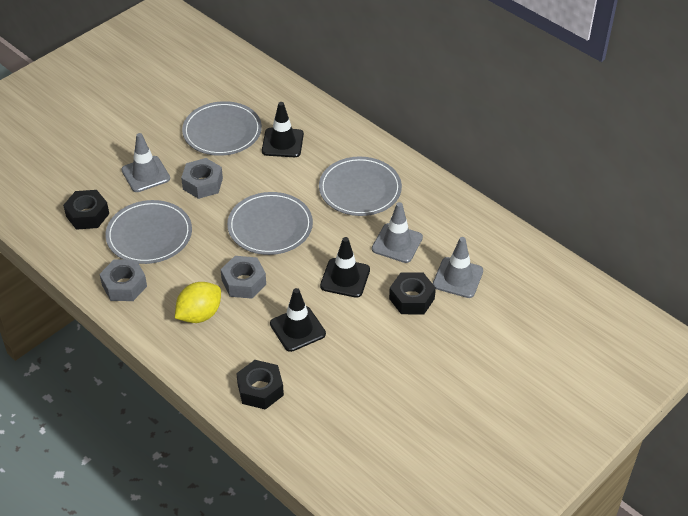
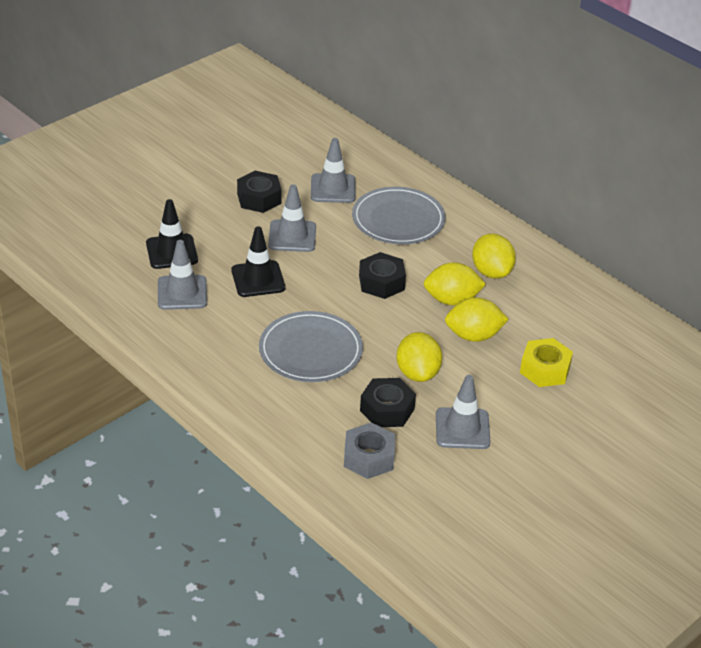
black traffic cone: [262,102,304,157] [270,288,326,352] [320,237,370,298] = 3 -> [146,199,198,269] [232,226,285,297] = 2
grey nut: [100,260,147,301] [181,158,223,199] [221,256,266,299] = 3 -> [344,422,395,479] = 1
grey plate: [105,200,192,264] [182,101,262,156] [227,192,313,255] [319,157,402,216] = 4 -> [259,311,363,382] [352,187,446,245] = 2
grey traffic cone: [121,133,170,192] [372,202,423,263] [433,237,483,298] = 3 -> [158,240,207,310] [268,184,316,252] [311,138,355,203] [436,375,491,449] = 4
yellow lemon: [175,282,221,323] = 1 -> [396,332,442,382] [424,262,486,305] [445,298,509,342] [472,234,516,279] = 4
yellow nut: none = 0 -> [520,338,573,387] = 1

